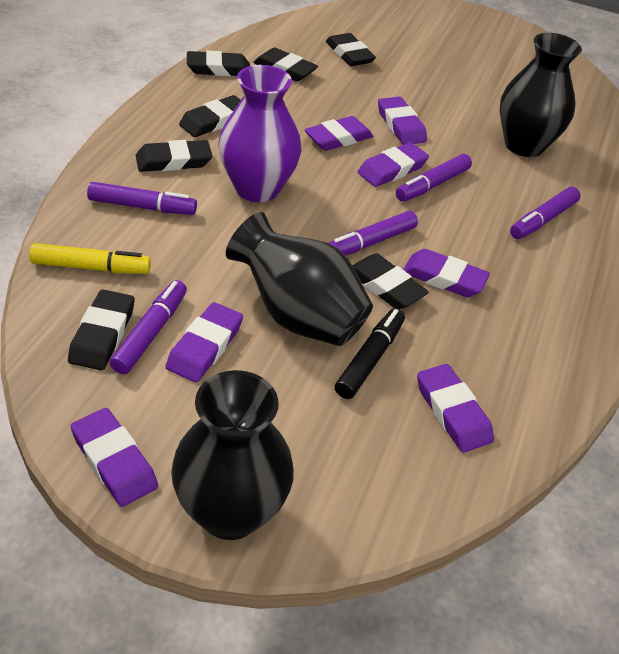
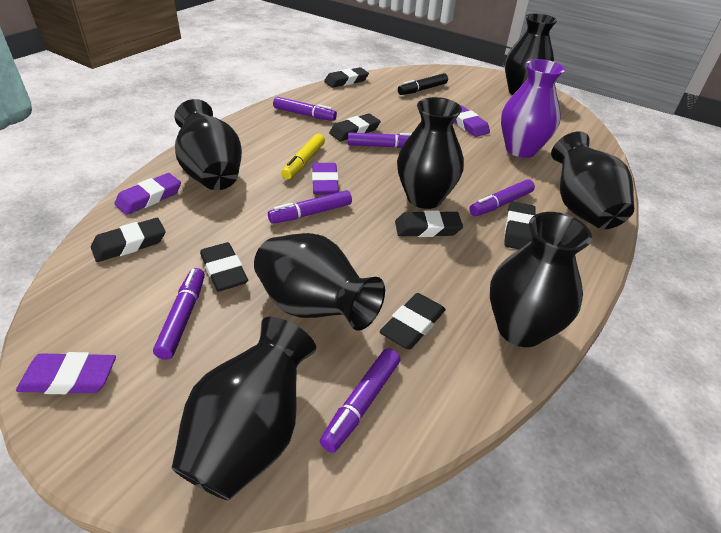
black vase: [171,370,294,540] [226,212,373,346] [500,33,582,157] = 3 -> [172,317,316,500] [175,99,242,190] [254,233,385,331] [397,97,464,209] [490,212,592,347] [505,14,557,95] [551,131,634,229] = 7
purple eraser: [71,408,158,507] [166,302,243,382] [304,116,373,151] [358,142,429,187] [378,97,427,145] [403,249,490,297] [417,364,494,453] = 7 -> [16,352,116,394] [114,173,181,215] [312,163,339,195] [454,105,490,137] = 4
purple marker: [87,182,197,215] [109,280,187,374] [328,211,418,256] [396,154,472,202] [510,187,581,239] = 5 -> [153,268,205,360] [268,190,352,224] [273,97,337,121] [320,348,400,453] [348,132,412,148] [469,179,535,216] = 6

